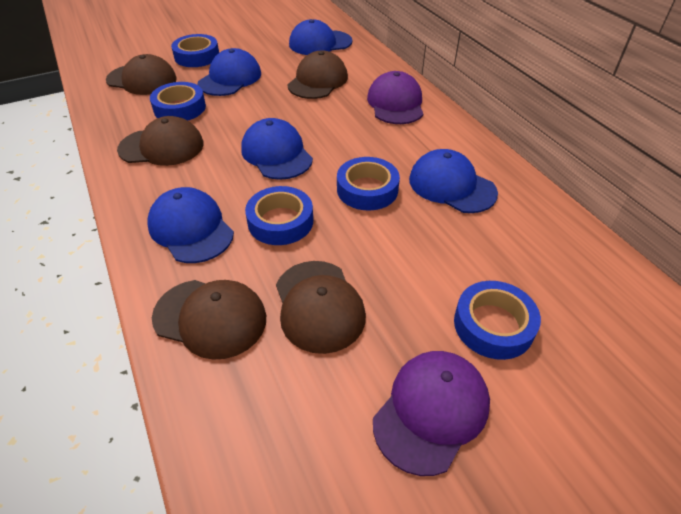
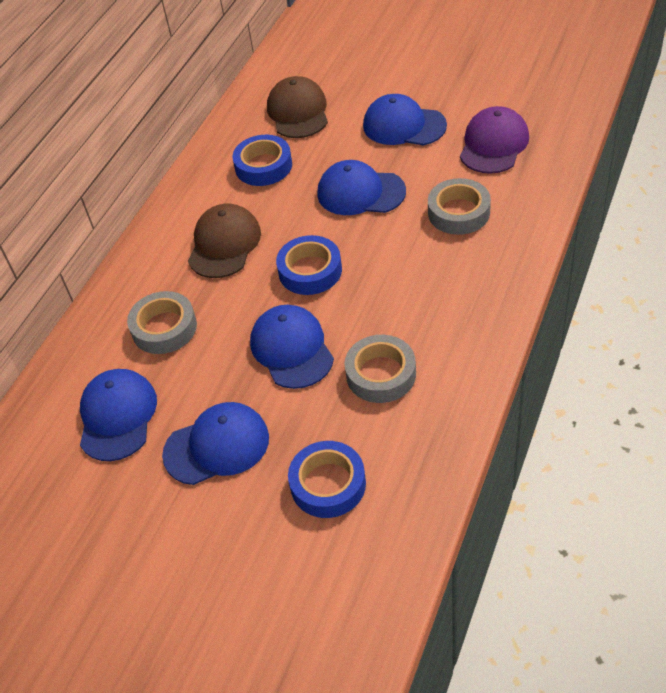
blue tape: [150,82,206,121] [171,34,219,67] [245,186,313,245] [337,157,400,210] [454,281,541,360] = 5 -> [232,135,292,186] [276,235,342,295] [288,441,366,518] = 3
brown cap: [106,54,177,95] [117,116,204,166] [152,280,266,360] [276,261,366,354] [287,51,348,99] = 5 -> [188,204,261,278] [267,76,328,138] = 2
grey tape: none = 0 -> [127,291,197,354] [344,335,416,403] [428,178,491,235] = 3
purple cap: [367,71,423,124] [373,351,490,476] = 2 -> [460,106,529,174] = 1

